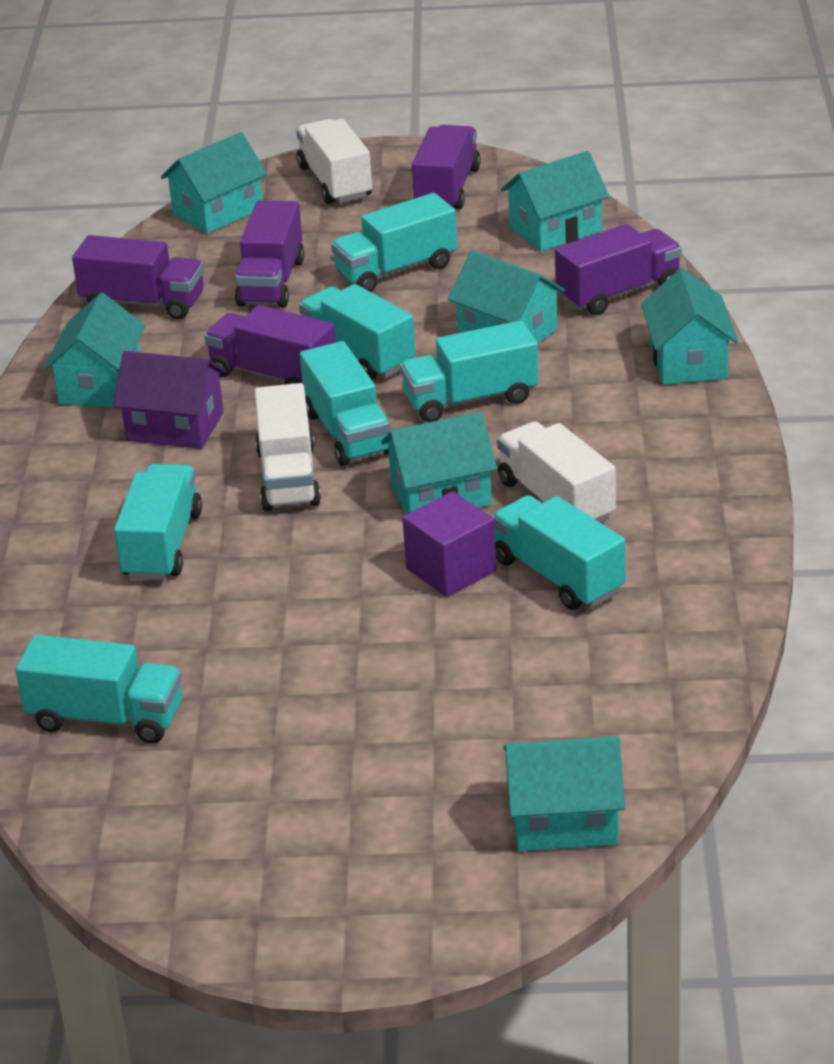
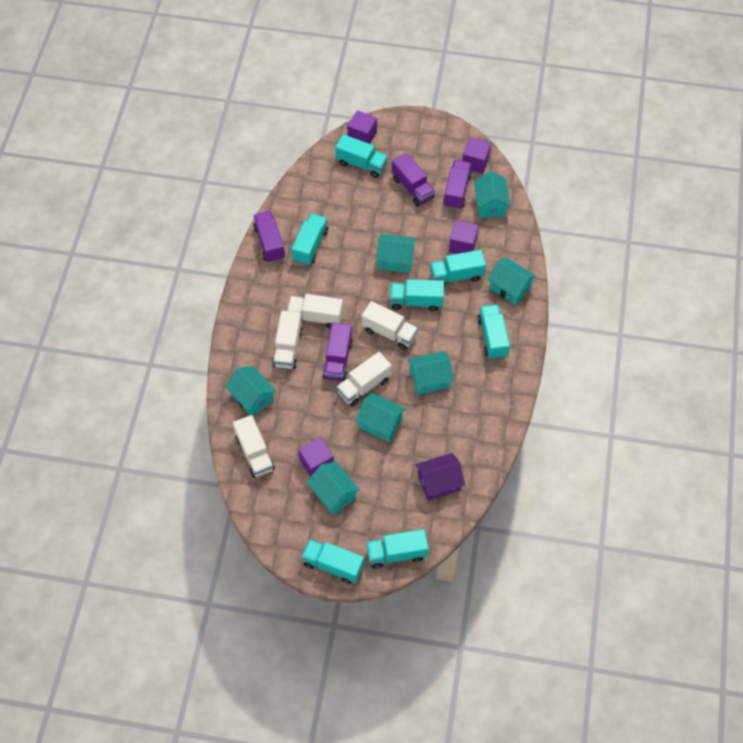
purple cube: [402,491,497,597] = 1 -> [298,437,334,477] [347,110,377,144] [449,220,478,254] [462,137,491,174] = 4
purple truck: [72,235,204,320] [204,305,336,385] [235,200,305,308] [412,125,481,210] [555,224,682,315] = 5 -> [253,211,285,263] [323,322,353,381] [392,153,435,207] [443,160,472,210] = 4
white truck: [255,383,321,511] [296,119,372,204] [497,421,616,523] = 3 -> [233,415,275,478] [273,311,303,369] [287,294,343,329] [336,352,392,407] [362,301,418,350] = 5

